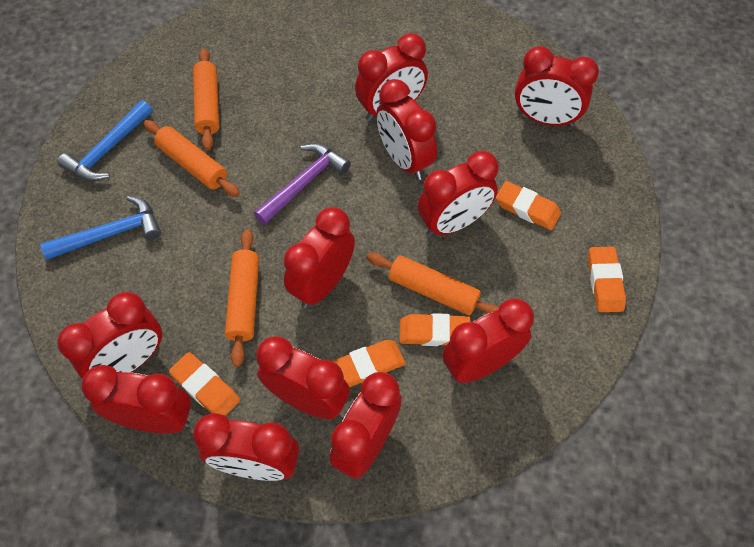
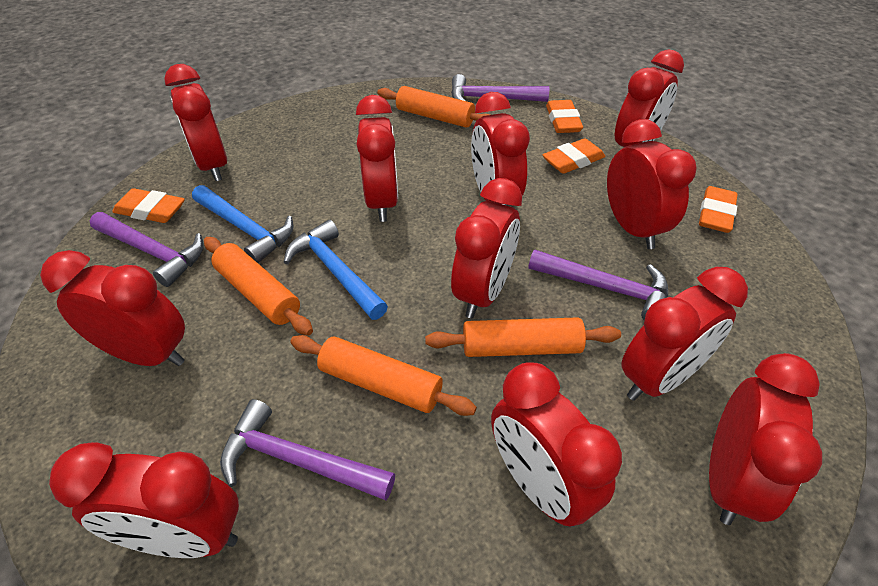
orange eraser: [169,352,240,416] [332,340,406,387] [399,313,471,346] [496,181,561,230] [588,247,626,312] = 5 -> [113,188,185,223] [543,138,605,174] [546,100,583,133] [699,186,738,233] = 4
purple hammer: [254,143,351,225] = 1 -> [90,212,204,287] [220,399,395,500] [451,74,549,102] [528,250,668,321] = 4

